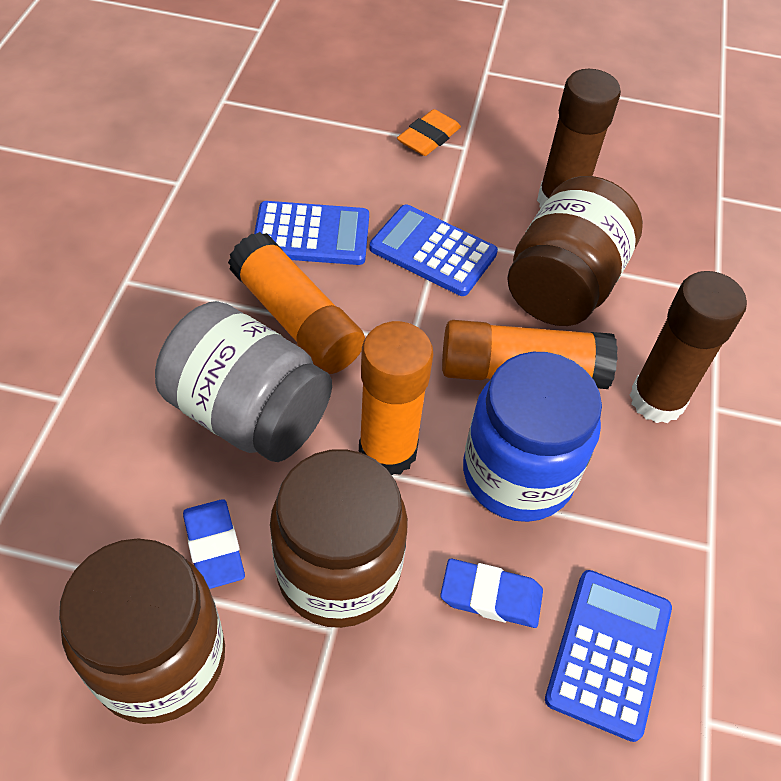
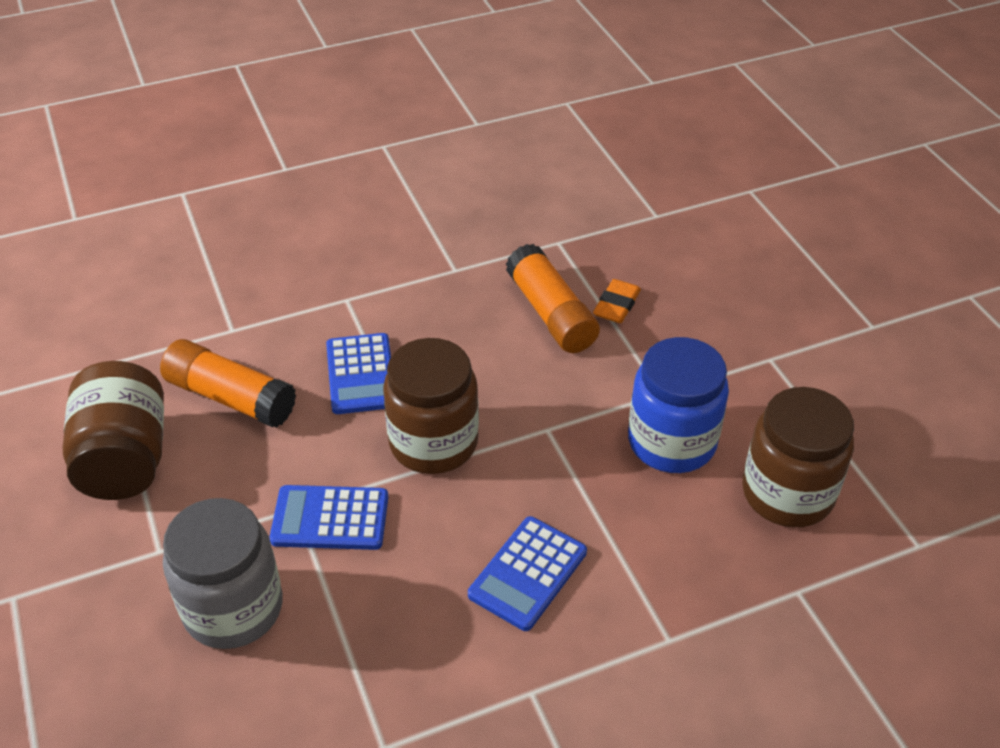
blue eraser: [183,499,245,589] [440,559,543,628] = 2 -> none = 0
brown glue stick: [537,69,621,208] [630,271,747,423] = 2 -> none = 0
orange glue stick: [228,232,365,374] [359,321,433,475] [442,320,618,389] = 3 -> [160,339,296,428] [506,244,600,353] = 2

